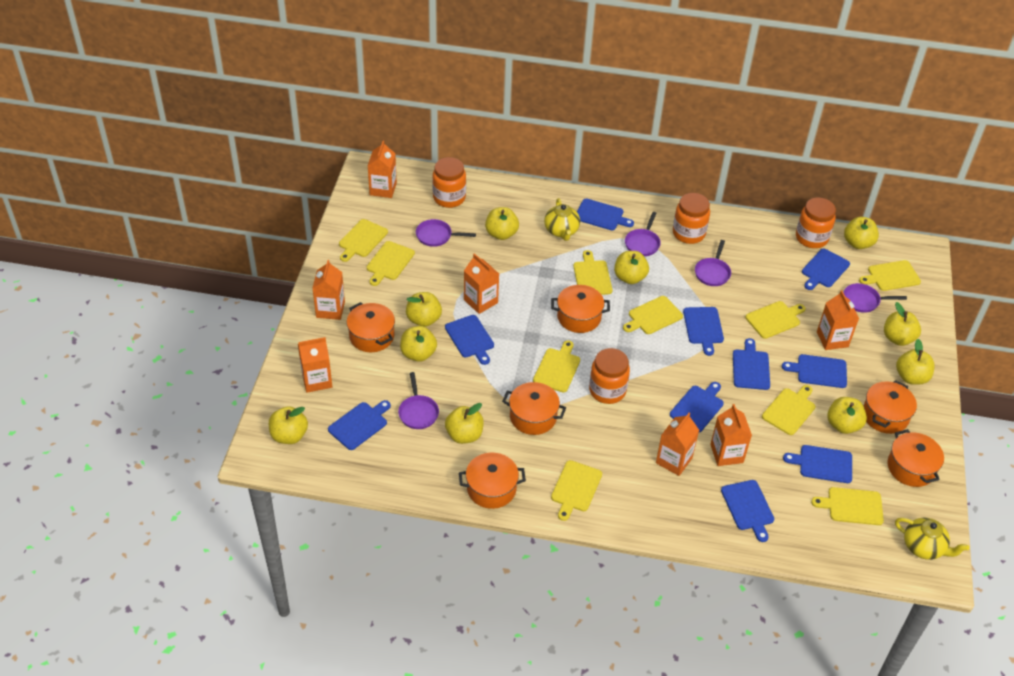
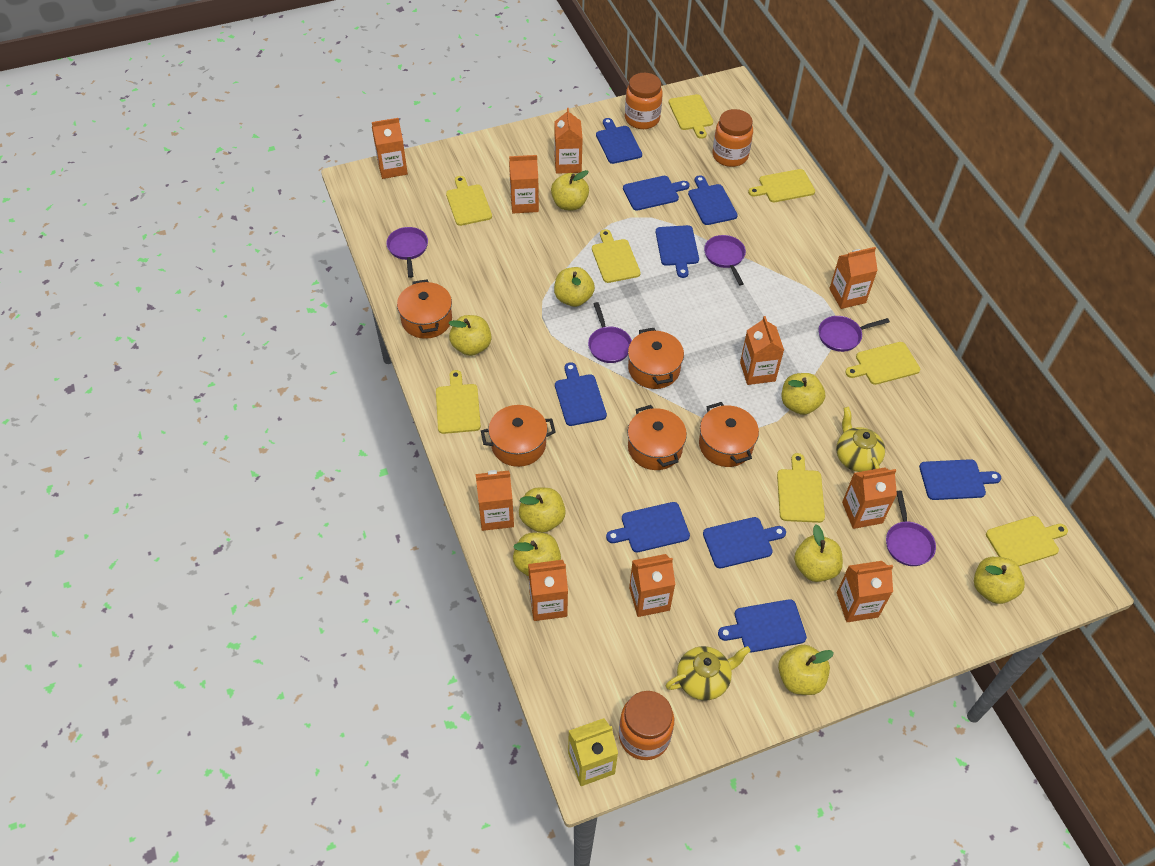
blue cutting board: [328,400,391,450] [445,315,494,365] [577,198,634,230] [670,382,724,432] [683,307,724,356] [721,480,774,542] [733,338,770,390] [782,354,847,388] [783,445,852,483] [802,248,850,290] = 10 -> [555,362,607,426] [596,118,642,164] [606,502,690,552] [623,176,690,211] [656,225,699,278] [688,175,737,225] [703,517,786,569] [718,599,807,653] [919,459,1001,500] = 9
orange carton: [298,337,332,393] [312,260,345,320] [367,141,397,198] [464,253,499,314] [656,413,699,476] [710,404,752,466] [817,290,859,350] = 7 -> [372,118,408,179] [476,470,514,531] [509,155,539,213] [528,560,568,621] [554,108,583,174] [629,554,675,617] [740,316,784,385] [829,247,878,309] [837,561,893,622] [842,467,897,529] = 10
orange jar: [432,157,466,208] [589,348,630,404] [673,193,710,244] [796,198,836,248] = 4 -> [619,691,674,760] [625,73,663,129] [712,109,753,167] = 3
orange pot: [347,302,395,352] [459,453,526,509] [502,382,566,435] [551,285,610,333] [863,380,917,434] [888,429,944,487] = 6 -> [397,279,452,339] [481,405,556,467] [628,328,684,389] [628,405,687,470] [699,402,759,467] = 5
yellow apple: [269,406,308,444] [400,326,437,362] [406,292,442,327] [445,403,484,444] [485,207,519,240] [614,251,649,284] [827,397,867,434] [844,217,879,249] [884,302,921,346] [896,339,935,385] = 10 -> [448,315,492,356] [513,533,561,577] [519,488,566,533] [551,170,589,210] [554,267,595,307] [778,645,834,695] [782,373,825,415] [794,525,843,582] [974,557,1025,604] = 9
yellow carton: none = 0 -> [568,718,618,786] = 1
yellow cutting board: [339,219,388,262] [367,241,415,286] [533,340,580,392] [551,460,602,521] [573,250,612,295] [623,296,683,334] [745,301,805,339] [762,385,816,435] [811,487,884,525] [859,260,921,291] = 10 -> [436,370,481,434] [446,176,492,226] [592,229,641,283] [669,94,713,139] [748,169,815,202] [777,453,825,523] [845,342,920,385] [986,516,1068,566] = 8

